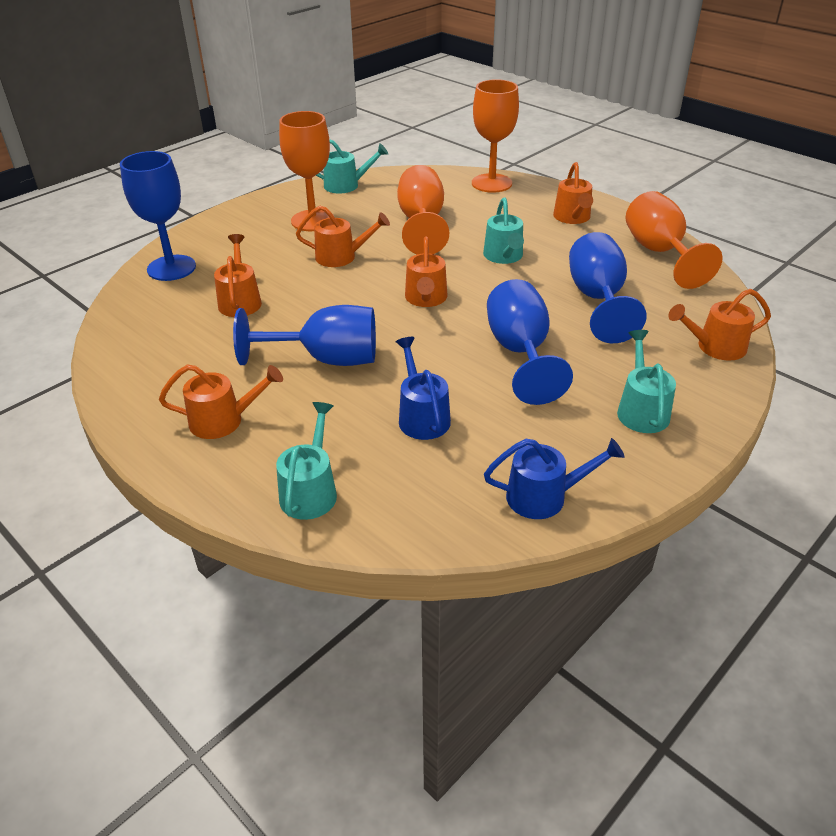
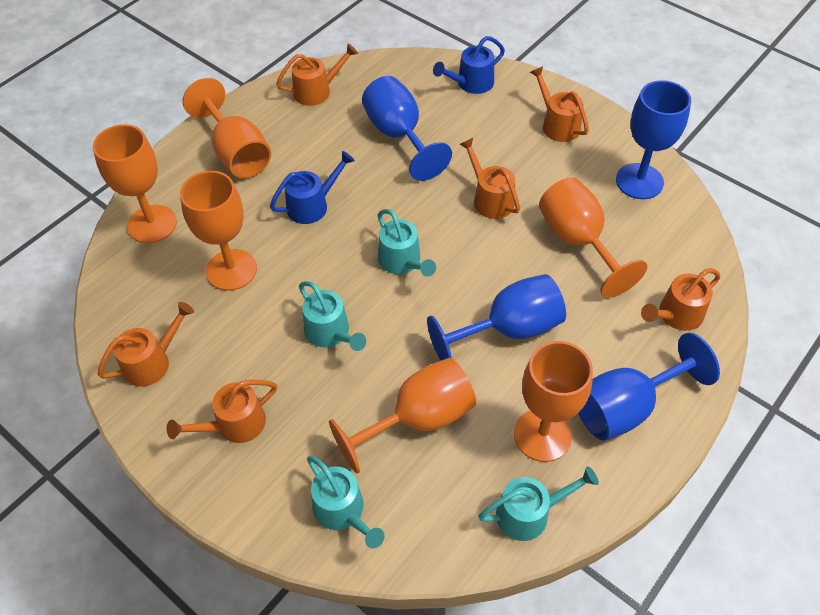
orange goblet: [279,111,334,231] [397,165,449,254] [472,79,519,193] [626,191,723,289] = 4 -> [93,124,177,243] [180,171,257,291] [183,78,271,178] [329,358,476,474] [514,341,593,462] [539,177,647,298] = 6

